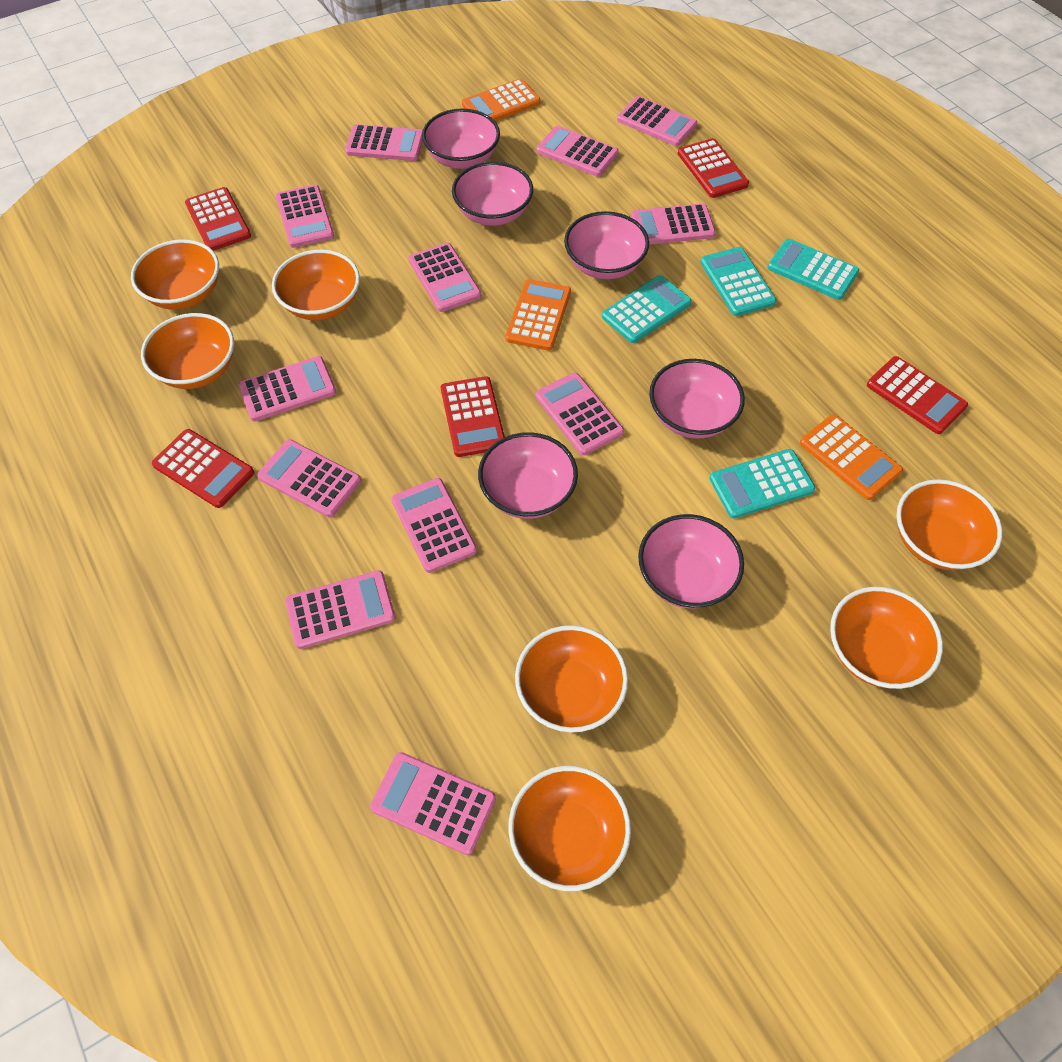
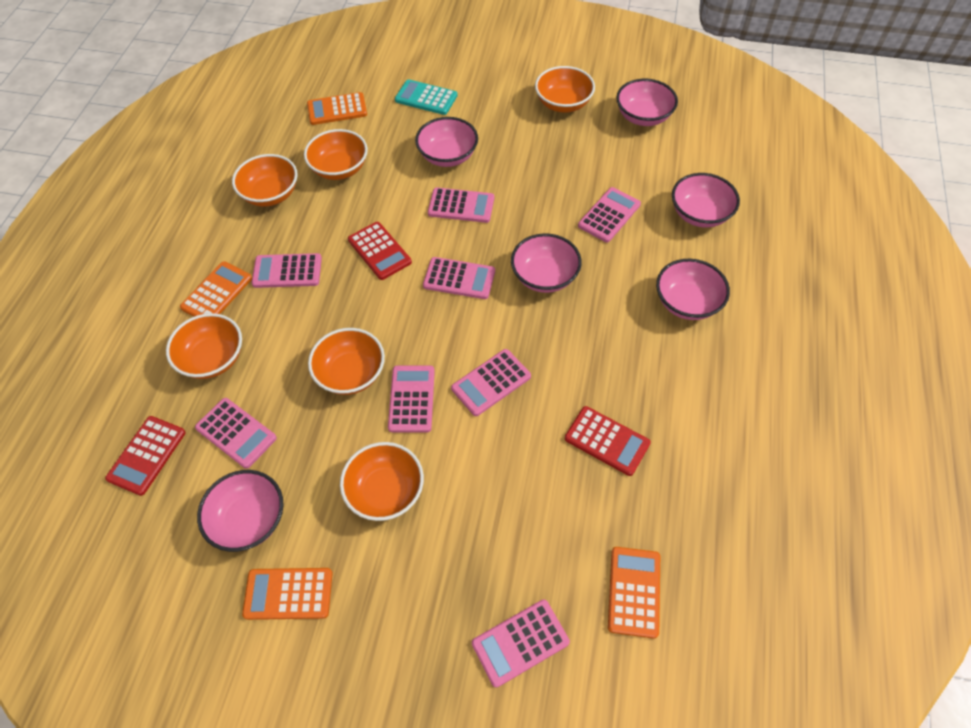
orange bowl: [131,239,219,310] [141,313,234,389] [272,250,360,320] [508,766,631,891] [515,625,628,733] [830,587,943,689] [896,479,1002,570] = 7 -> [166,313,242,379] [232,154,298,206] [304,129,368,180] [308,328,385,395] [340,442,424,521] [535,66,595,113] = 6
orange calculator: [462,79,541,121] [506,279,571,351] [800,414,903,500] = 3 -> [180,261,252,317] [242,568,333,620] [307,92,367,125] [608,547,660,639] = 4
pink calculator: [238,356,336,421] [257,439,361,518] [276,185,334,248] [285,570,396,649] [345,124,423,161] [370,752,496,855] [392,478,477,573] [408,243,481,312] [536,126,619,177] [536,373,624,455] [617,96,697,146] [631,203,716,245] = 12 -> [195,398,277,469] [252,253,322,288] [388,366,435,432] [423,257,495,299] [428,187,494,223] [451,349,531,416] [472,599,570,688] [578,187,641,243] = 8
red calculator: [152,429,254,508] [185,187,251,251] [441,376,505,457] [678,138,749,198] [867,356,968,434] = 5 -> [105,416,185,496] [348,222,412,280] [565,406,651,476] = 3
turquoise calculator: [602,275,692,343] [700,247,777,316] [710,449,816,518] [767,239,859,300] = 4 -> [395,79,458,115] = 1

